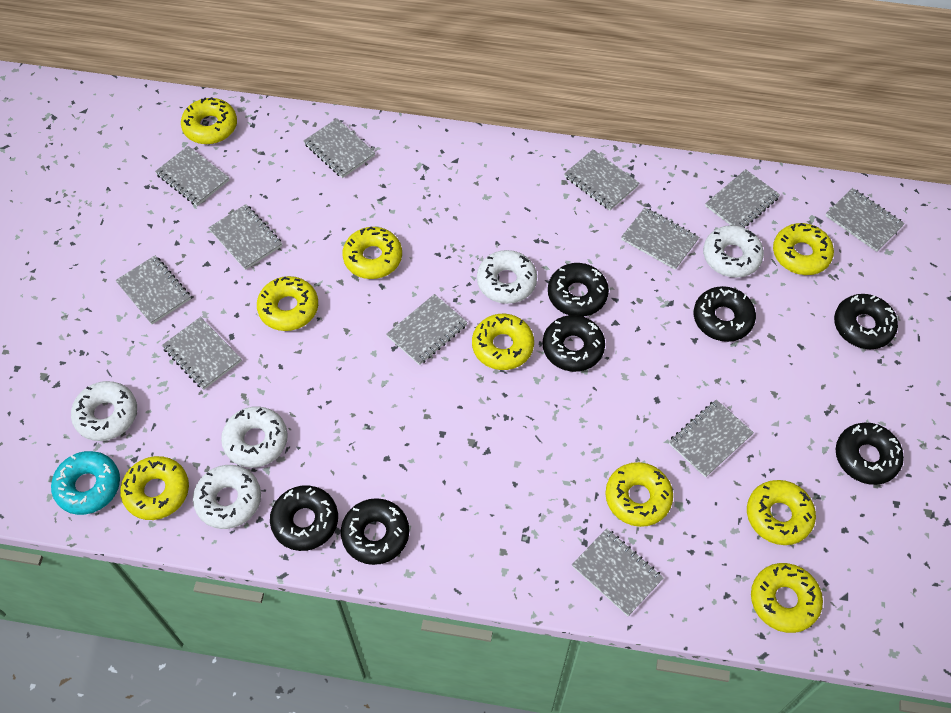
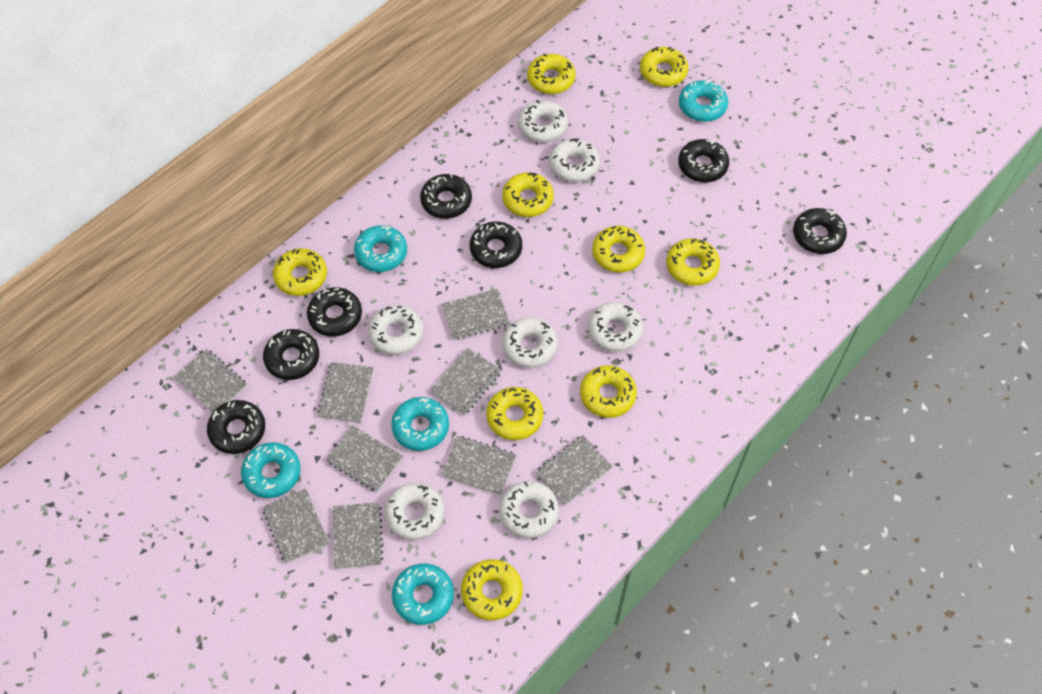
grey notebook: [115,256,191,324] [155,146,229,206] [162,317,242,390] [208,204,282,270] [304,119,375,178] [387,294,468,365] [564,149,639,210] [572,528,664,616] [621,207,699,270] [669,400,754,477] [705,169,780,228] [826,188,905,252] = 12 -> [174,349,247,413] [263,488,329,564] [317,362,373,423] [326,425,403,492] [333,502,384,569] [430,348,501,415] [441,436,516,495] [442,289,510,340] [536,435,613,505] = 9
turquoise donut: [51,451,120,515] = 1 -> [241,442,301,498] [354,225,407,272] [391,397,449,451] [392,563,454,625] [679,80,728,122] = 5
white donut: [71,381,137,441] [193,465,261,529] [221,406,288,468] [477,250,537,304] [703,225,764,278] = 5 -> [368,305,423,355] [384,483,445,540] [499,481,559,538] [502,317,558,368] [518,100,568,142] [549,138,600,182] [588,302,643,352] = 7

